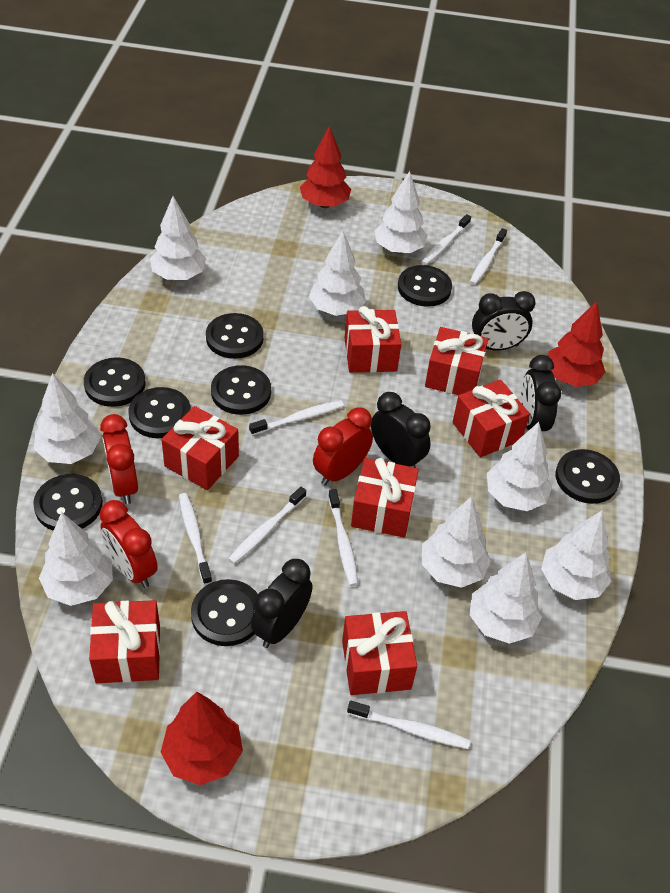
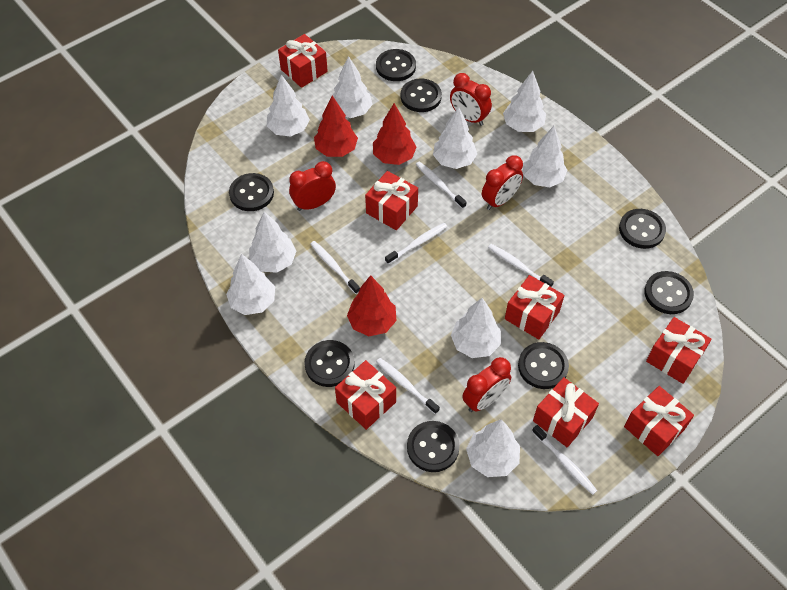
black clock: [251,559,313,648] [371,392,431,468] [472,291,536,351] [521,355,561,431] = 4 -> none = 0
red clock: [100,414,138,504] [100,500,158,588] [313,407,373,485] = 3 -> [289,161,336,211] [450,73,492,126] [462,357,511,412] [482,155,523,210] = 4
white toothbrush: [179,493,212,585] [228,487,306,564] [249,400,344,435] [328,489,358,586] [347,701,470,749] [421,214,471,265] [470,228,507,285] = 7 -> [310,241,360,294] [376,358,440,414] [385,223,447,264] [415,161,467,209] [488,244,554,287] [532,425,597,495] = 6

